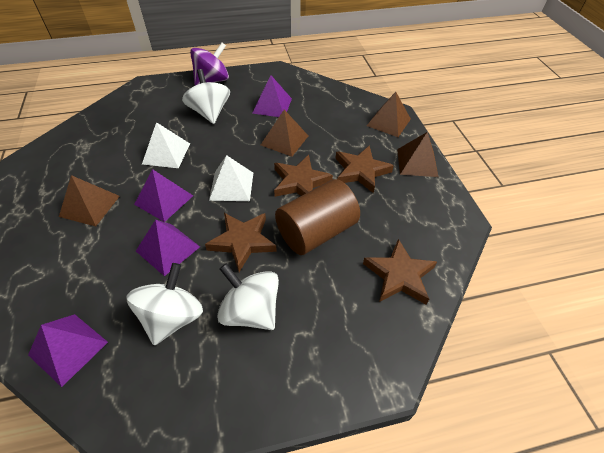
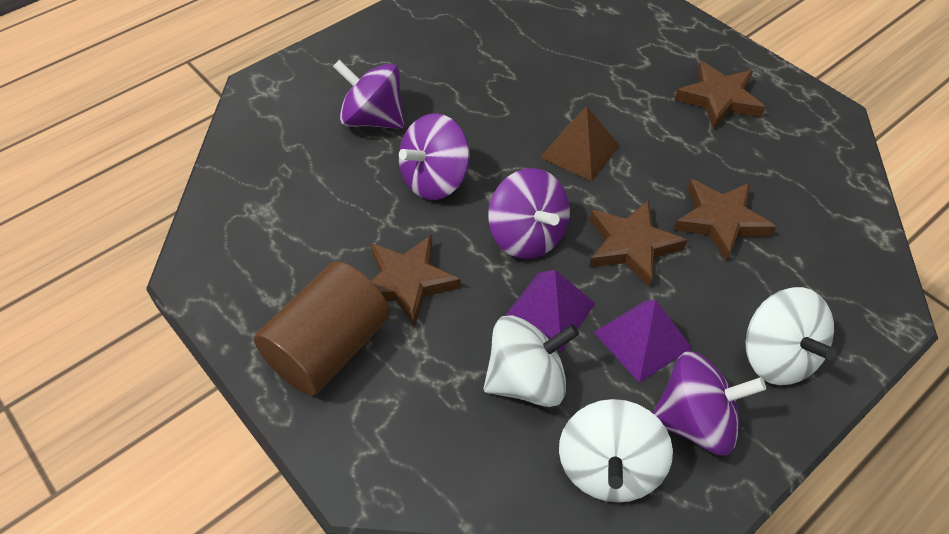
brown pyramid: [59,175,120,226] [261,110,308,157] [367,92,411,137] [397,132,438,177] = 4 -> [540,107,619,181] = 1
purple pyramid: [28,314,108,387] [134,169,193,222] [136,219,200,276] [252,76,292,117] = 4 -> [505,270,596,352] [594,300,692,383] = 2
purple spinning top: [190,43,229,85] = 1 -> [333,60,405,129] [399,113,470,200] [488,168,570,259] [653,351,766,456] = 4
white pyramid: [142,122,190,168] [209,155,253,201] = 2 -> none = 0

